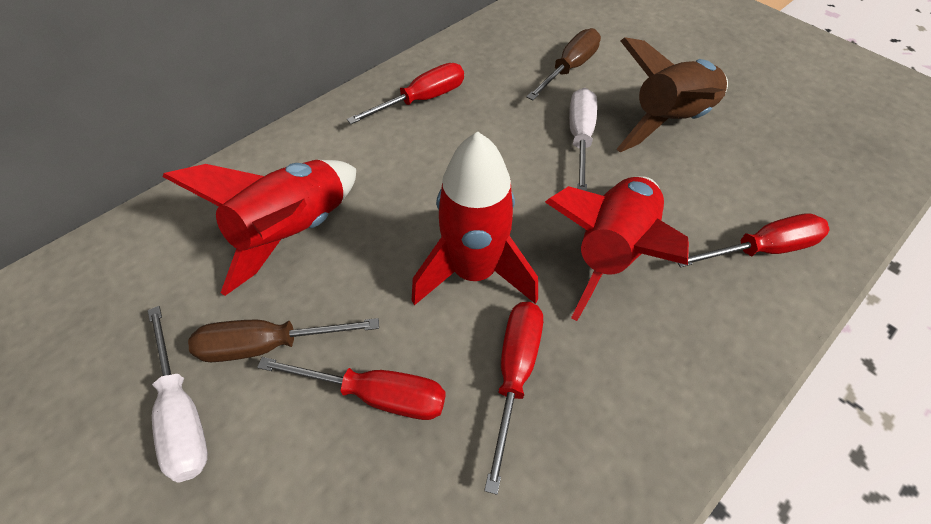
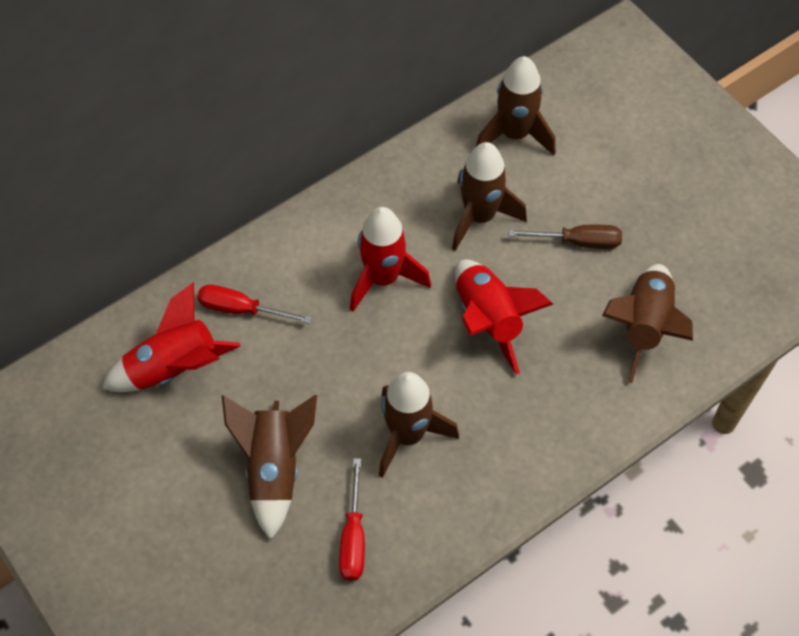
brown rocket: [616,37,728,152] = 1 -> [222,395,317,540] [379,372,459,478] [452,142,527,251] [476,56,556,155] [602,264,693,383] = 5
brown screwdriver: [188,318,379,362] [526,28,601,100] = 2 -> [508,225,622,249] = 1
red screwdriver: [257,357,446,420] [347,63,464,124] [484,302,543,495] [678,213,829,267] = 4 -> [197,284,311,323] [339,458,365,581] = 2
white screwdriver: [148,306,208,483] [569,88,597,191] = 2 -> none = 0

